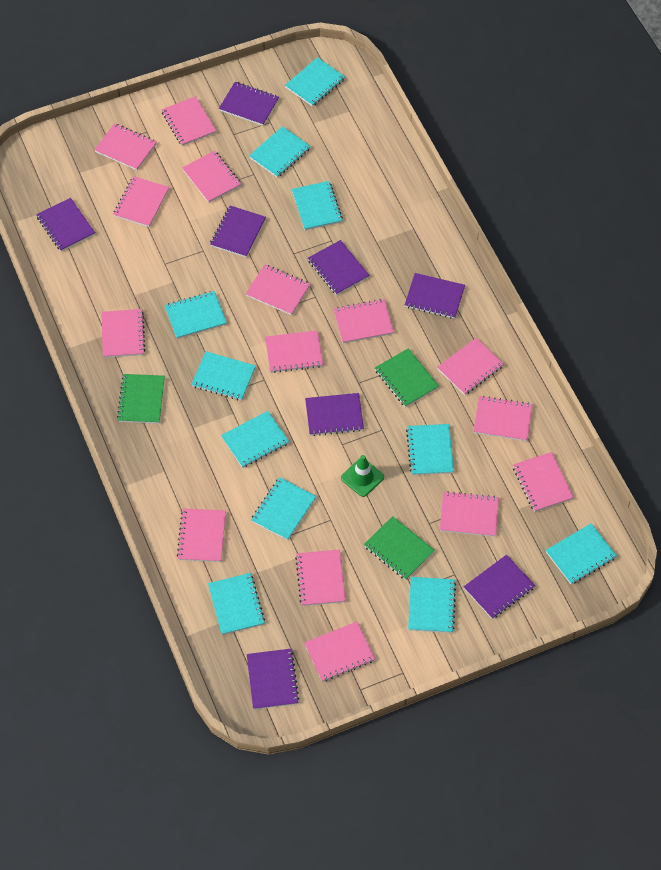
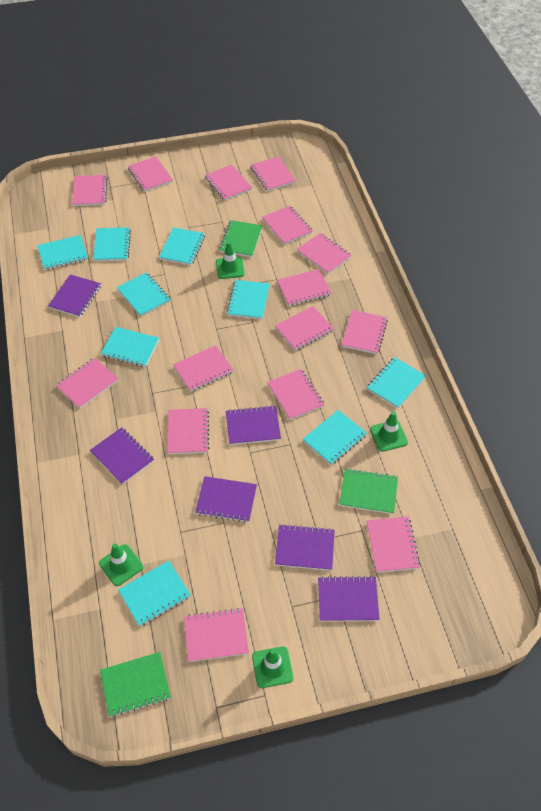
green traffic cone: [341,455,384,497] = 1 -> [99,544,143,586] [216,242,245,279] [252,646,294,688] [370,412,408,452] = 4
purple notebook: [36,198,95,251] [210,206,266,258] [219,82,279,126] [247,649,300,709] [305,393,364,436] [308,240,369,295] [405,273,465,319] [464,555,535,619] = 8 -> [48,274,101,317] [90,427,154,485] [195,476,257,523] [226,405,281,445] [275,524,335,571] [318,576,380,622] = 6
turquoise notebook: [165,291,227,339] [191,352,256,401] [208,573,265,635] [221,411,289,468] [249,126,311,178] [251,477,316,540] [285,57,345,107] [292,181,343,230] [406,424,454,475] [408,577,456,633] [546,523,617,584] = 11 -> [37,235,88,270] [93,227,131,261] [101,327,159,367] [117,272,171,317] [118,561,191,627] [159,227,205,265] [227,280,270,319] [303,410,367,465] [367,357,426,408] = 9

